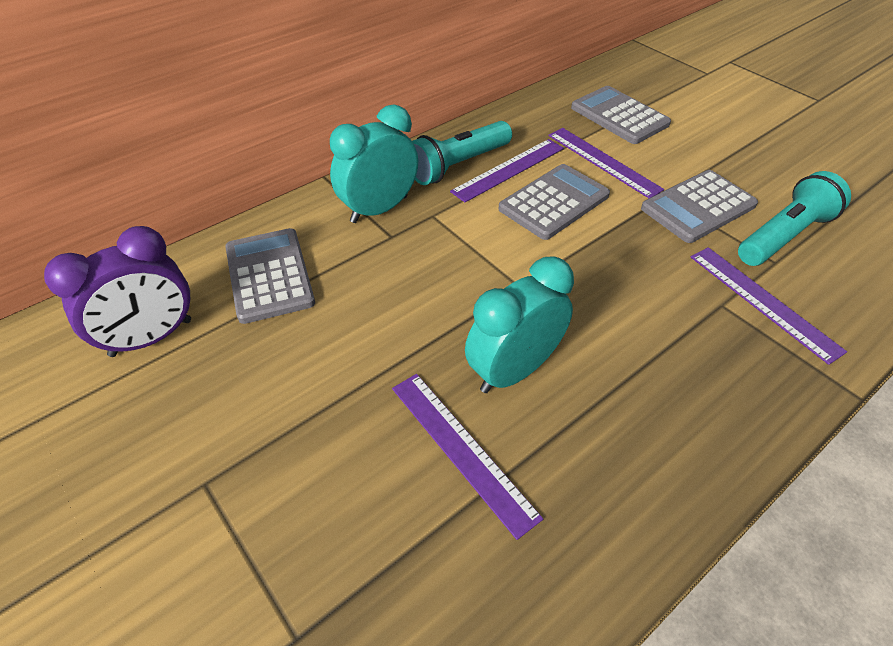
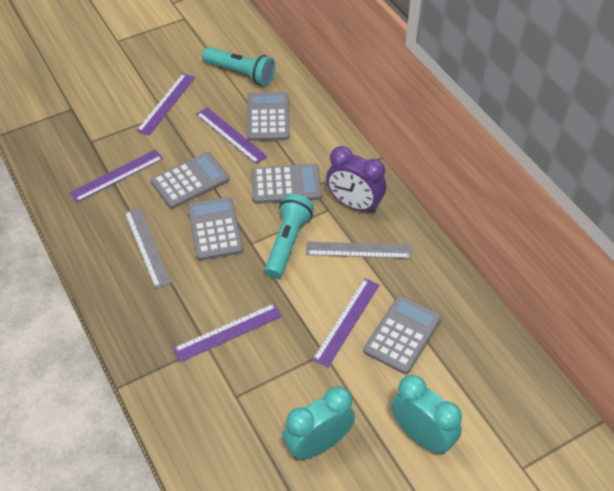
grey calculator: [225,228,315,324] [499,164,610,240] [571,86,671,144] [641,170,758,243] = 4 -> [151,152,229,209] [188,197,243,260] [247,92,290,141] [251,164,322,204] [363,295,442,374] = 5
grey ruler: none = 0 -> [124,207,172,289] [306,241,412,259] = 2
purple ruler: [392,374,543,540] [450,139,564,202] [548,128,664,198] [691,247,847,365] = 4 -> [70,149,163,202] [137,73,195,135] [173,303,282,362] [196,107,268,164] [312,278,379,368] = 5

